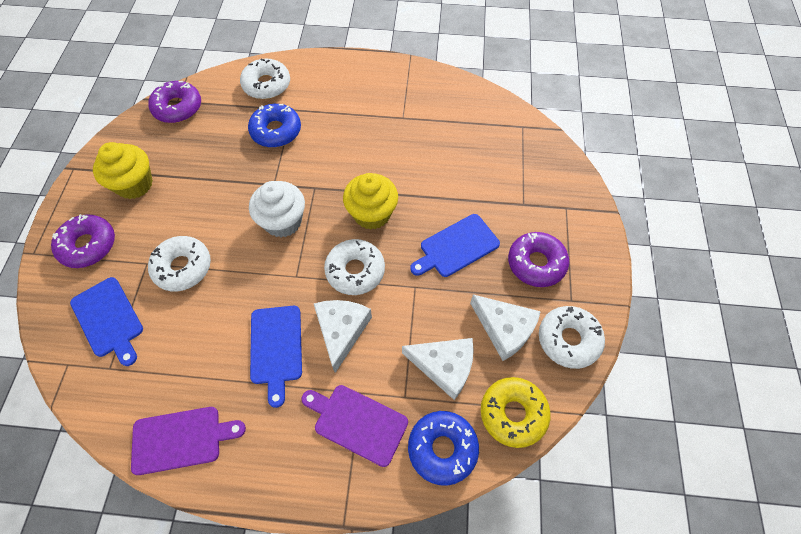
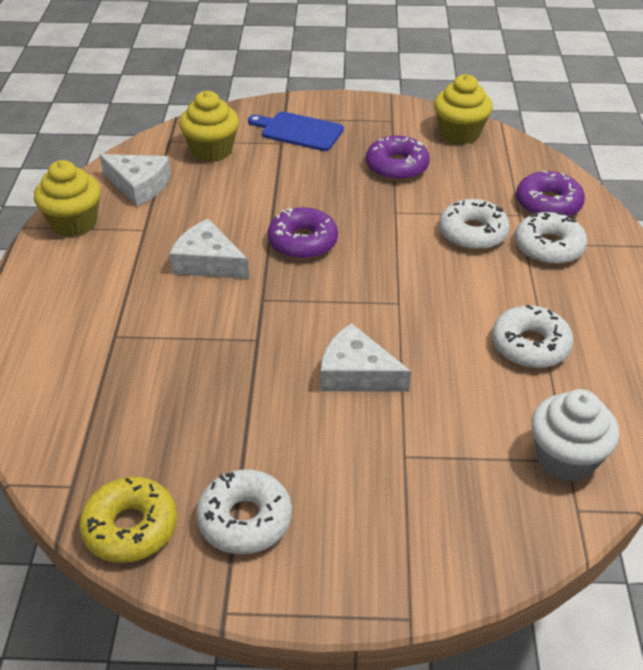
blue cutting board: [70,277,143,366] [250,306,302,408] [410,214,500,277] = 3 -> [248,112,344,151] = 1
blue donut: [248,104,301,148] [408,411,479,486] = 2 -> none = 0
purple cutting board: [131,407,246,475] [302,385,408,467] = 2 -> none = 0
yellow cupcake: [93,142,153,199] [343,173,398,230] = 2 -> [34,160,101,237] [179,91,239,162] [434,74,493,144] = 3

